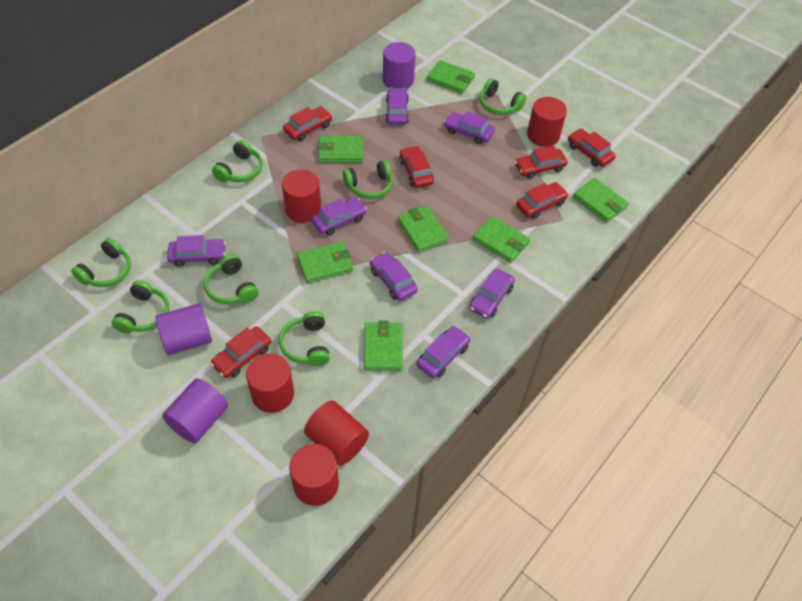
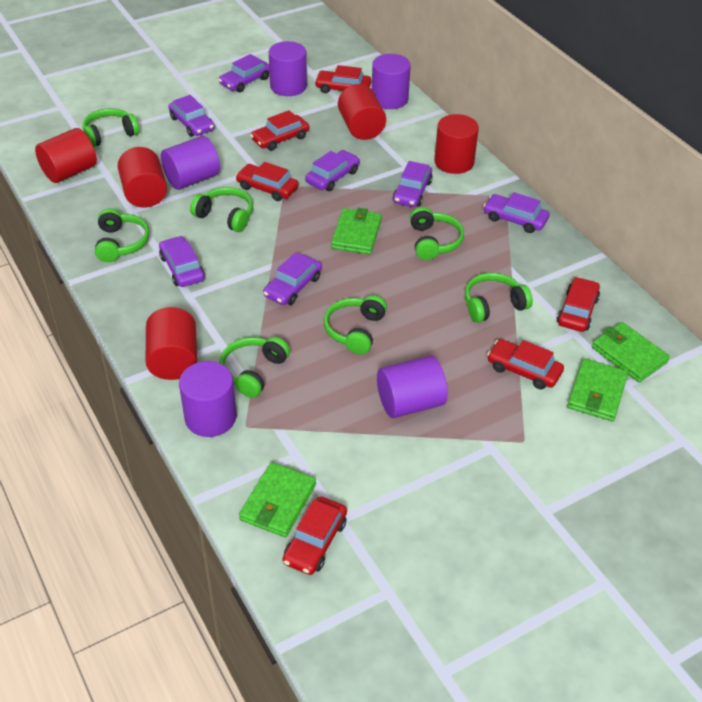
green wallet: [297,242,353,284] [318,136,363,163] [364,320,403,371] [398,206,449,253] [427,60,475,94] [473,216,530,263] [573,178,629,223] = 7 -> [239,462,316,537] [331,208,382,255] [567,358,628,421] [592,322,670,383] = 4
purple cylinder: [156,303,212,355] [162,379,228,443] [383,42,416,89] = 3 -> [161,136,220,190] [179,361,237,437] [269,41,307,96] [372,54,411,109] [377,355,448,418] = 5

